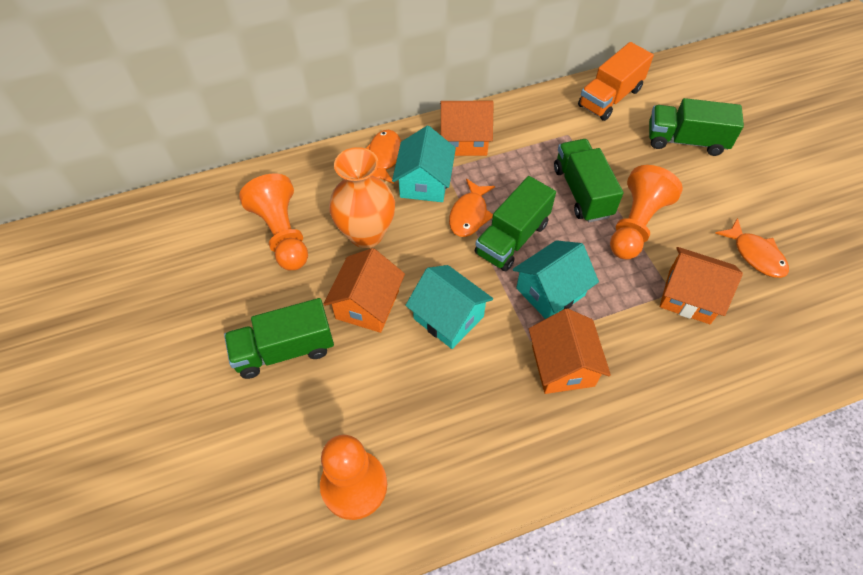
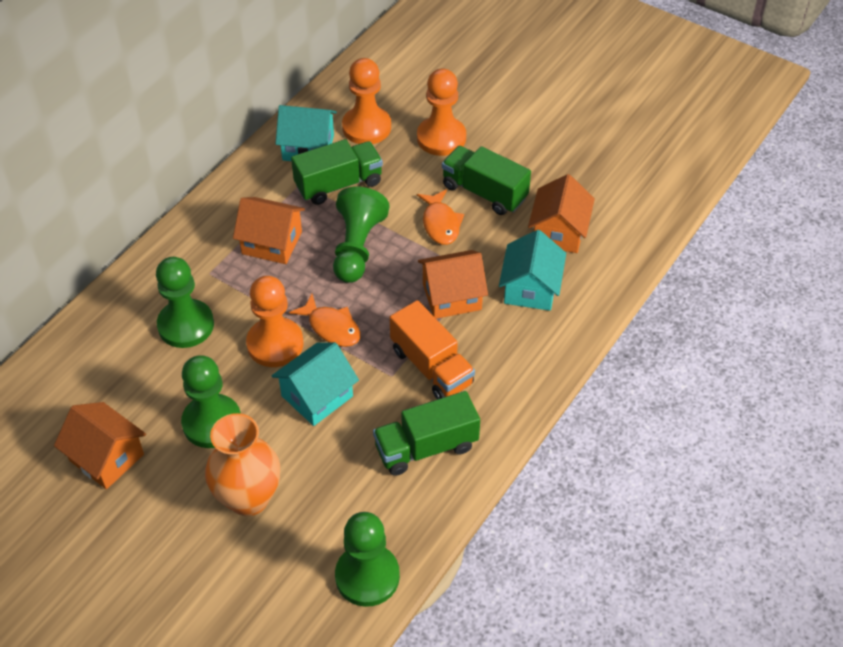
green pawn: none = 0 -> [156,257,214,348] [181,355,241,448] [333,186,390,283] [335,512,400,607] = 4
green truck: [224,298,334,379] [475,176,556,271] [554,139,623,222] [649,98,744,156] = 4 -> [291,139,383,205] [373,391,480,476] [442,146,531,215] = 3
orange fish: [366,130,401,184] [449,179,495,237] [715,218,789,278] = 3 -> [289,294,361,347] [417,190,464,245] = 2

